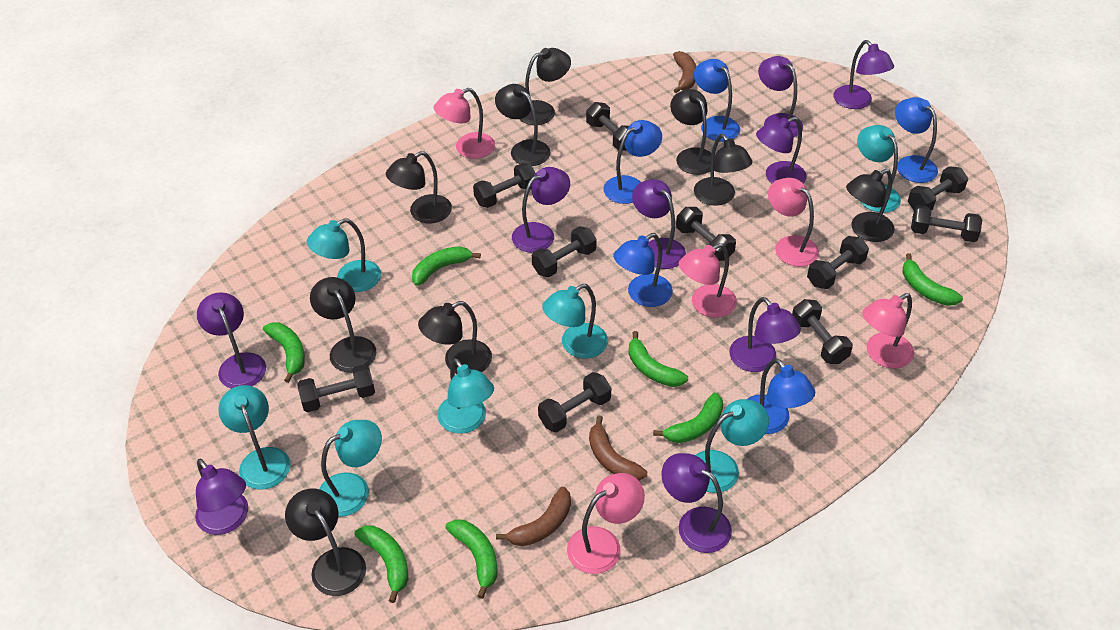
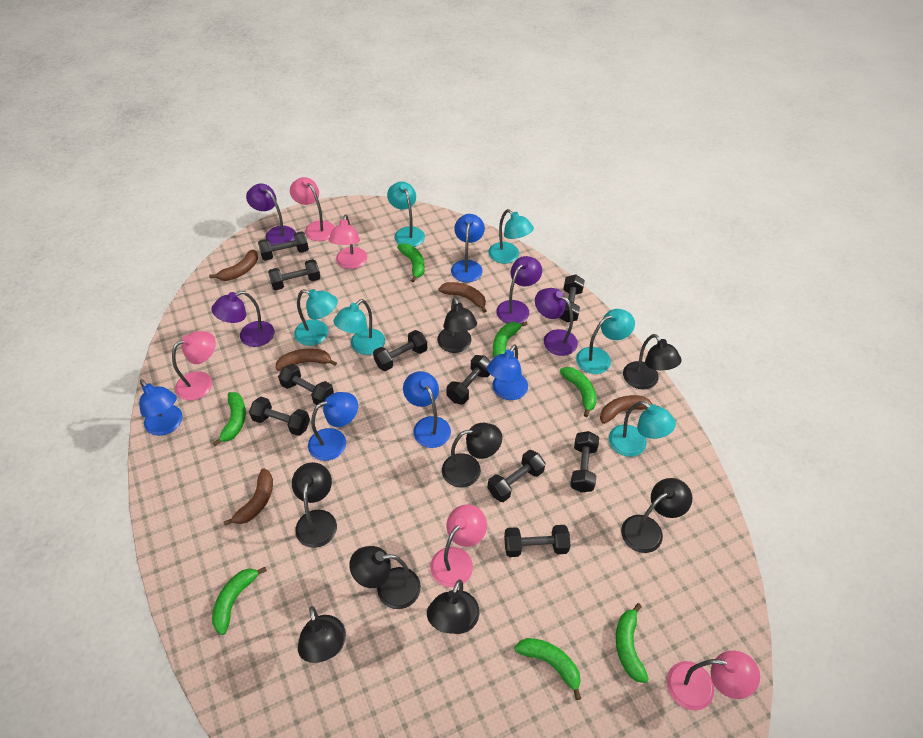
black lamp: [285,489,366,596] [310,277,376,373] [386,151,452,223] [418,301,492,374] [495,84,551,166] [519,48,571,125] [670,89,711,175] [694,134,752,206] [846,169,895,242] = 9 -> [292,462,337,548] [298,606,346,663] [349,546,421,609] [427,580,480,634] [437,297,477,353] [442,423,502,488] [621,478,692,553] [623,334,682,390] = 8
brown banana: [496,487,571,546] [589,415,647,481] [673,51,696,93] = 3 -> [209,249,258,281] [223,468,273,525] [276,349,337,371] [438,282,487,313] [600,395,660,424] = 5
purple lamp: [195,459,248,535] [197,292,266,389] [512,167,570,253] [632,179,686,269] [661,453,732,553] [729,297,801,372] [756,117,807,183] [758,56,803,138] [833,40,894,109] = 9 -> [211,291,274,347] [246,183,296,245] [496,256,542,324] [535,288,578,356] = 4
turquoise lamp: [219,385,290,489] [307,218,381,292] [319,420,382,517] [437,358,494,434] [542,284,608,358] [696,399,769,493] [857,125,901,213] = 7 -> [294,289,338,346] [333,299,385,355] [387,181,425,247] [488,209,534,264] [576,309,635,374] [609,401,676,457] = 6

